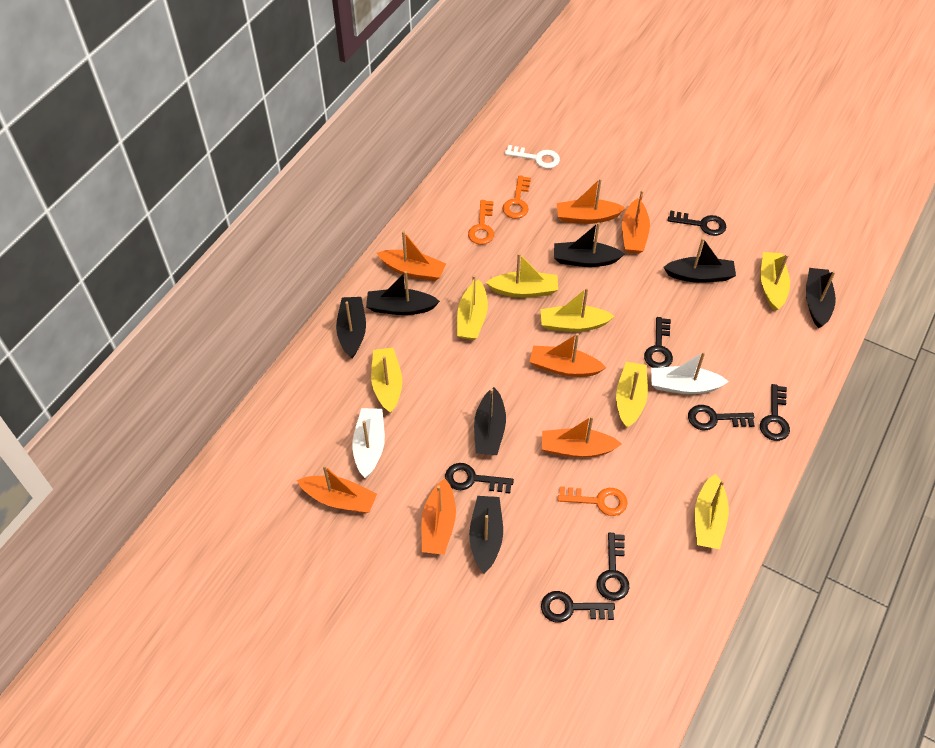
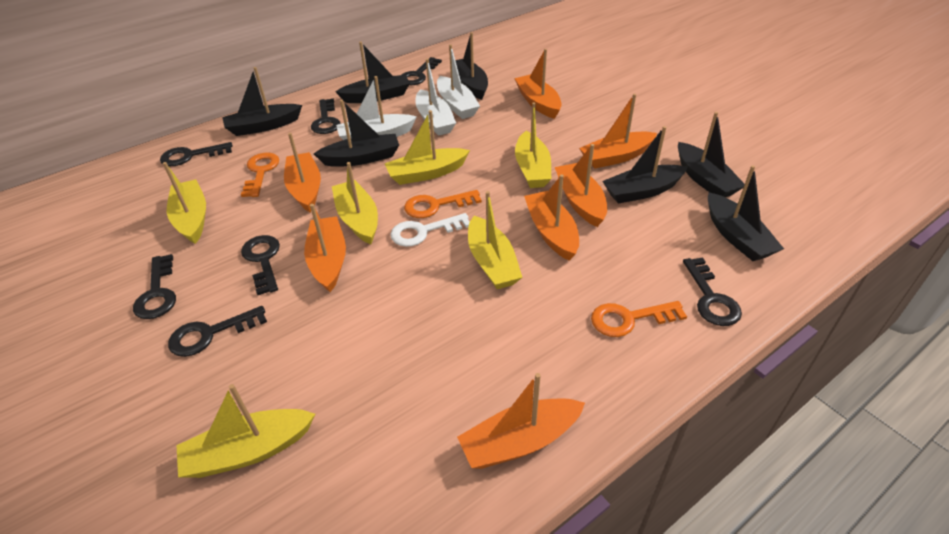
white boat: [352,408,385,478] [651,351,729,394] = 2 -> [336,76,417,140] [416,59,456,136] [437,44,480,119] = 3
yellow boat: [371,348,402,413] [457,275,488,340] [486,253,558,298] [541,288,615,332] [616,362,648,428] [695,473,729,549] [761,252,790,311] = 7 -> [163,162,206,244] [176,384,315,478] [332,162,378,244] [385,110,470,185] [468,191,523,289] [515,102,551,188] = 6

